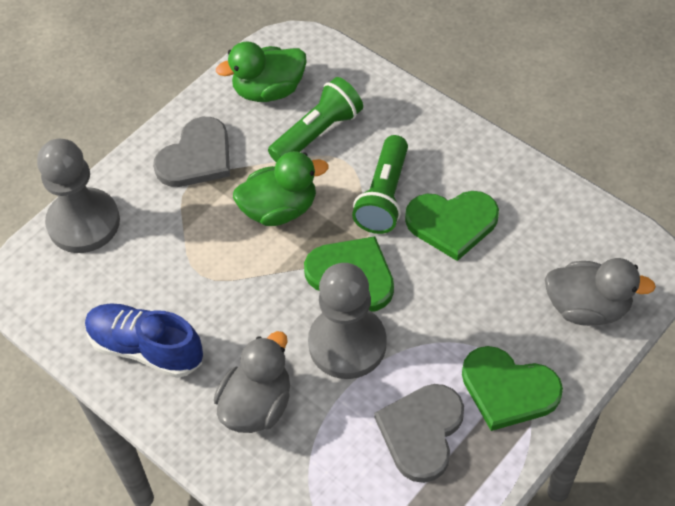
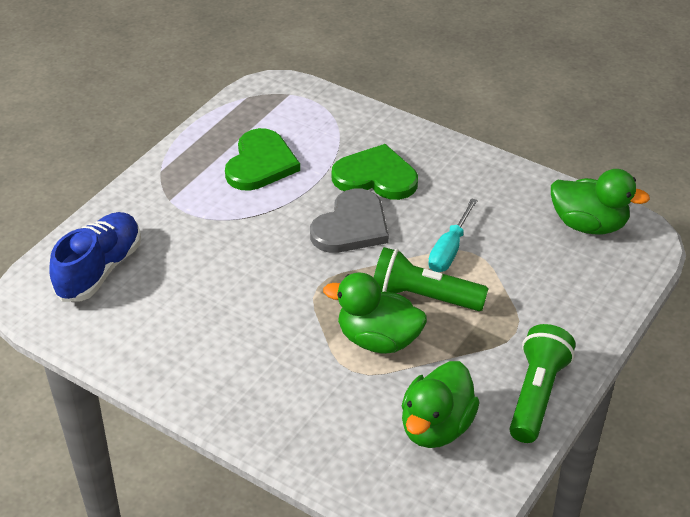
green duck: [216,41,307,102] [233,151,329,226] = 2 -> [323,273,427,354] [402,361,480,448] [551,169,650,234] = 3
green heart: [304,236,394,312] [405,191,499,261] [462,346,563,431] = 3 -> [225,128,300,191] [332,144,418,200] = 2
grey duck: [214,331,290,433] [545,258,656,326] = 2 -> none = 0
grey heart: [153,117,230,187] [374,384,464,483] = 2 -> [310,189,389,253] = 1
grey pawn: [37,139,120,253] [308,263,387,379] = 2 -> none = 0
turquoise screwdriver: none = 0 -> [428,198,478,272] = 1

